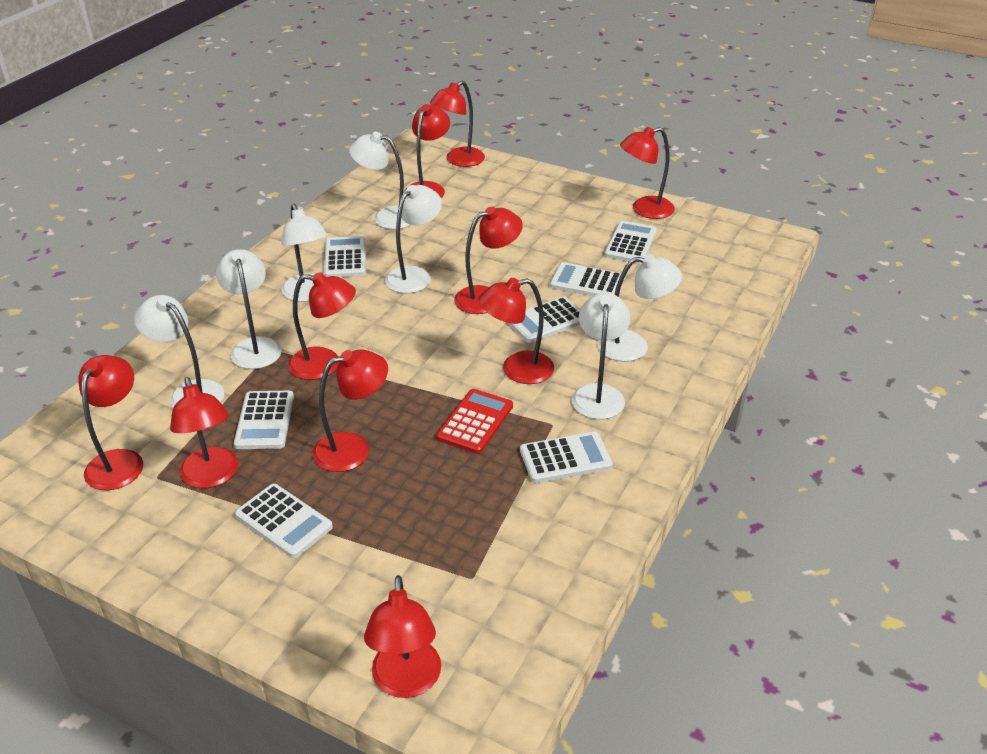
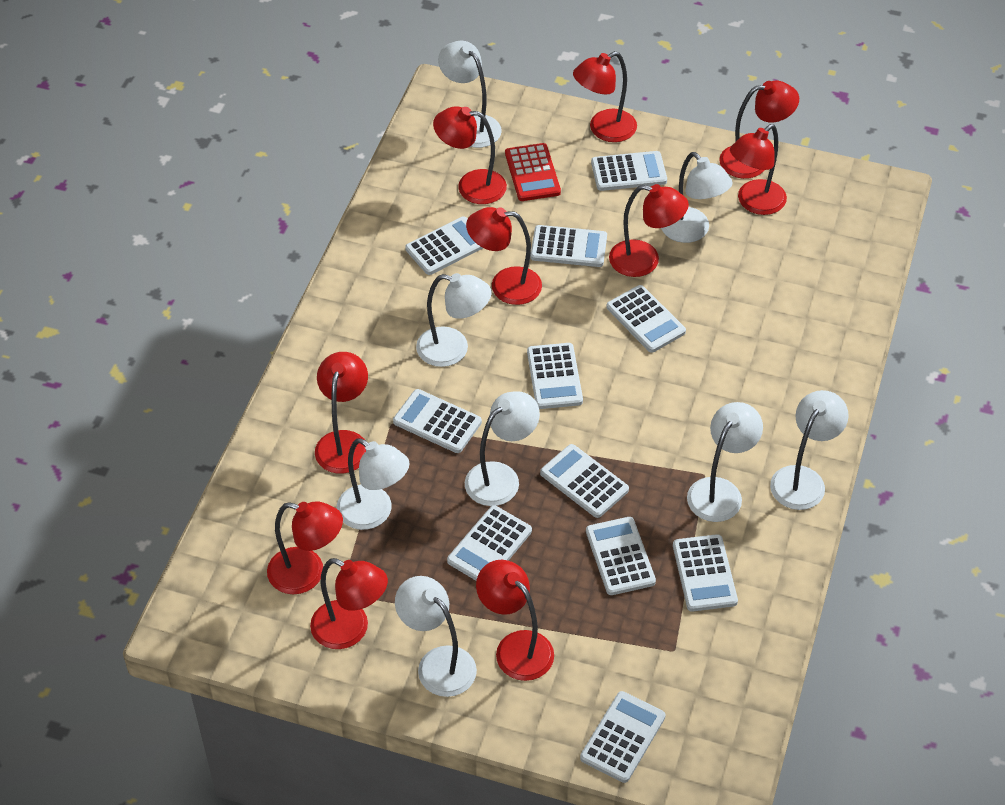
white calculator: [234,391,294,449] [235,484,333,558] [324,236,366,277] [508,297,580,343] [520,432,613,483] [550,262,625,296] [604,221,657,264] = 7 -> [393,389,482,453] [405,216,483,275] [447,505,532,580] [527,343,583,409] [531,225,607,267] [540,444,629,518] [580,691,666,783] [586,517,656,595] [591,151,667,191] [607,285,686,353] [673,534,738,612] = 11
white lamp: [134,295,224,407] [216,249,282,369] [281,204,327,302] [349,132,410,229] [385,185,442,293] [572,293,630,419] [598,254,682,362] = 7 -> [337,438,410,530] [395,576,477,697] [416,273,492,367] [438,41,502,148] [465,391,540,506] [661,152,733,243] [687,402,763,522] [770,390,849,510] = 8

